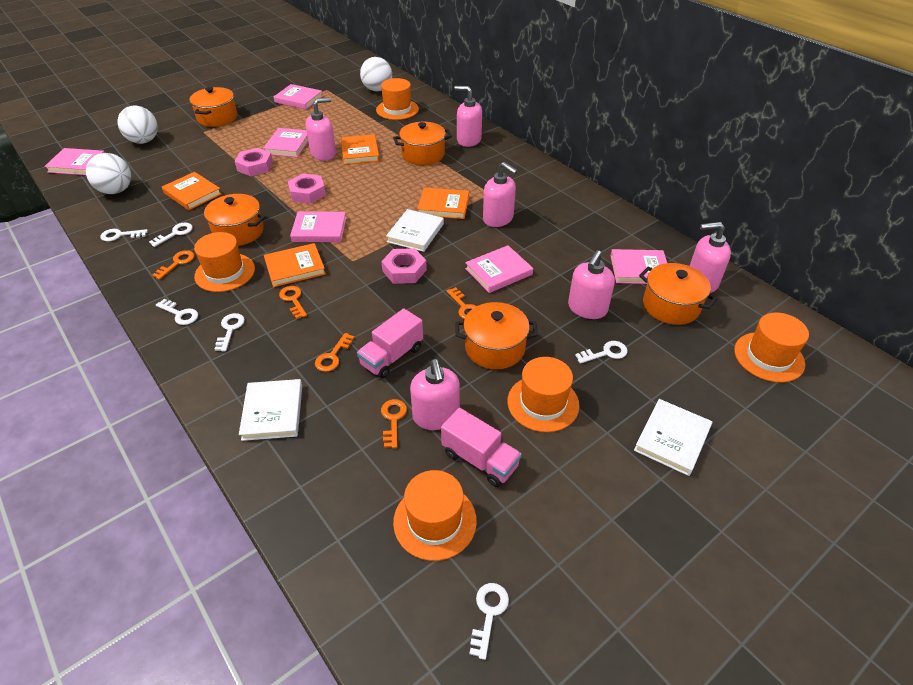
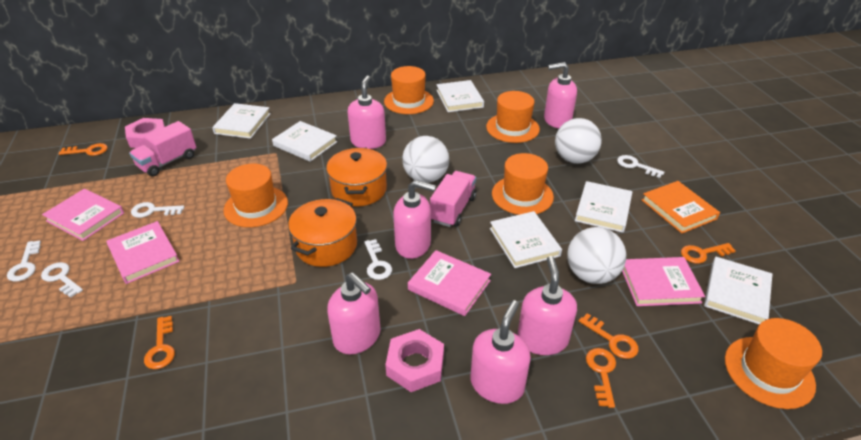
orange book: [162,172,222,210] [264,243,326,287] [341,134,380,165] [417,188,469,219] = 4 -> [642,181,720,233] = 1
orange pot: [190,87,237,127] [201,194,266,246] [393,122,452,165] [455,302,538,369] [639,263,717,325] = 5 -> [288,198,357,267] [326,148,387,206] = 2
pink book: [44,148,105,175] [263,128,308,157] [274,84,323,109] [290,211,346,242] [465,245,533,293] [610,249,667,284] = 6 -> [42,189,124,241] [106,221,180,284] [408,250,491,316] [622,257,705,306] = 4
pink nut: [235,148,273,176] [288,174,326,204] [381,248,427,284] = 3 -> [125,118,165,148] [385,329,444,392] = 2
white book: [239,379,302,441] [386,209,444,252] [634,399,712,476] = 3 -> [212,103,271,139] [272,121,337,162] [436,80,484,112] [490,211,562,268] [575,181,632,233] [704,257,772,324] = 6
white key: [101,229,148,242] [149,222,193,247] [156,299,198,325] [215,313,245,351] [469,583,509,660] [575,341,628,364] = 6 -> [7,241,41,282] [41,262,83,298] [131,202,185,218] [364,239,392,280] [617,155,665,178] = 5

